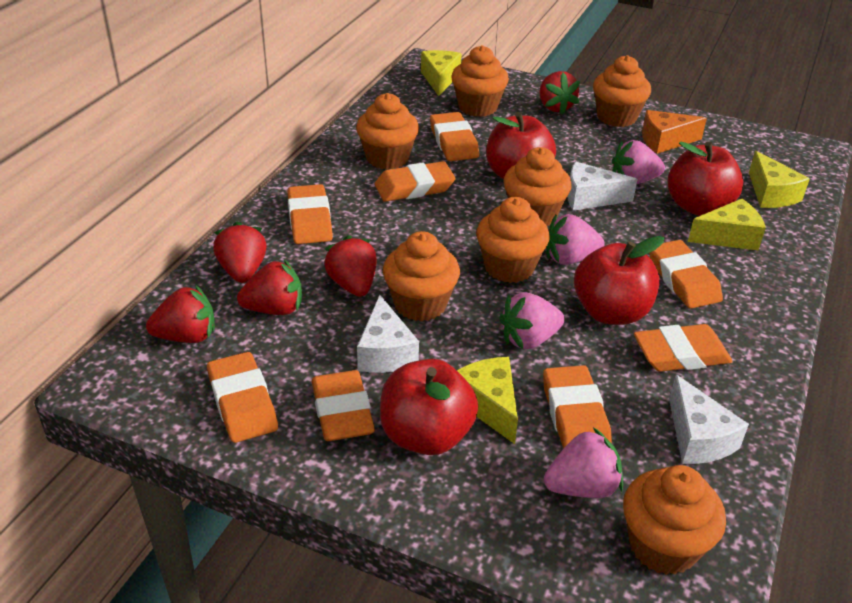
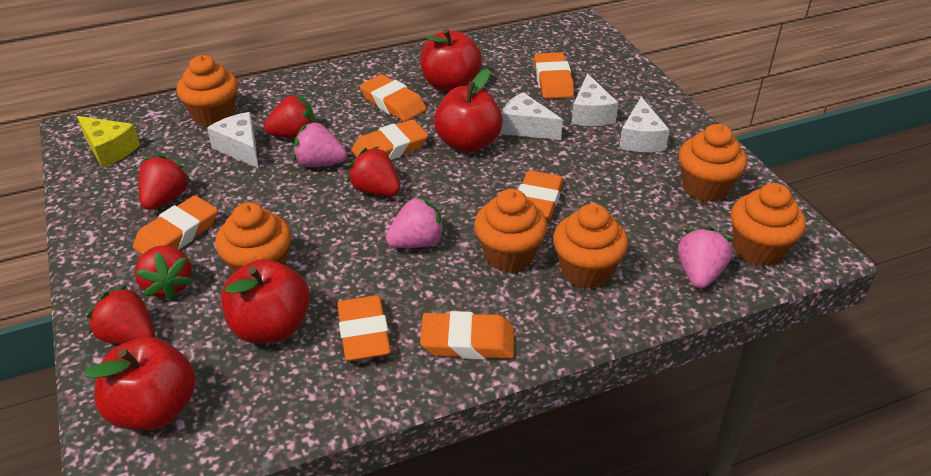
orange cheese: [642,110,707,154] = 1 -> none = 0
orange cupcake: [356,93,419,169] [383,231,460,321] [451,45,509,117] [476,197,550,283] [503,147,572,226] [593,55,651,127] [623,465,726,575] = 7 -> [177,55,238,127] [215,202,291,273] [474,189,547,273] [553,204,628,289] [679,124,747,202] [731,183,806,266] = 6
orange eraser: [207,352,278,443] [287,184,333,244] [312,370,375,441] [375,161,456,202] [430,112,479,161] [543,365,612,449] [634,324,733,372] [649,240,723,309] = 8 -> [133,195,218,254] [337,295,391,361] [351,119,428,160] [360,74,427,122] [420,311,514,359] [518,170,564,221] [534,52,574,99] = 7
pink strawberry: [499,292,565,349] [544,427,623,498] [546,214,605,265] [612,140,665,184] = 4 -> [293,122,347,167] [386,196,445,248] [678,227,733,288] = 3
white cheese: [357,295,419,373] [568,162,638,211] [669,375,749,464] = 3 -> [207,112,259,168] [500,92,563,140] [572,73,618,126] [619,97,670,152] = 4
yellow cheese: [421,50,462,96] [457,357,518,444] [688,199,766,251] [749,151,810,208] = 4 -> [77,116,140,168] = 1

